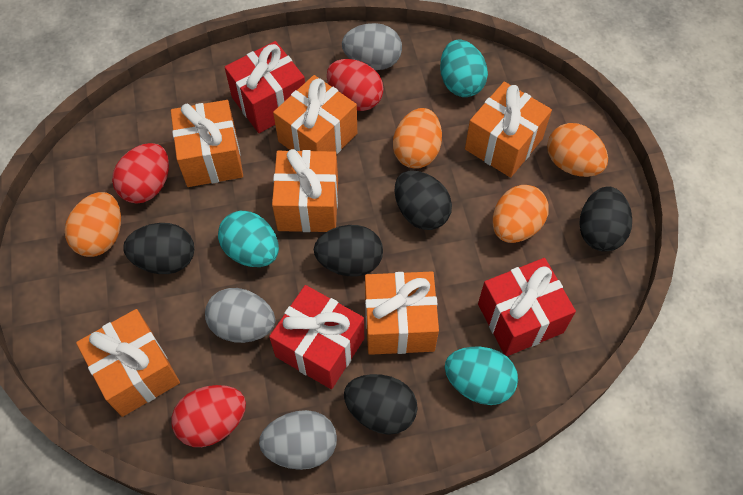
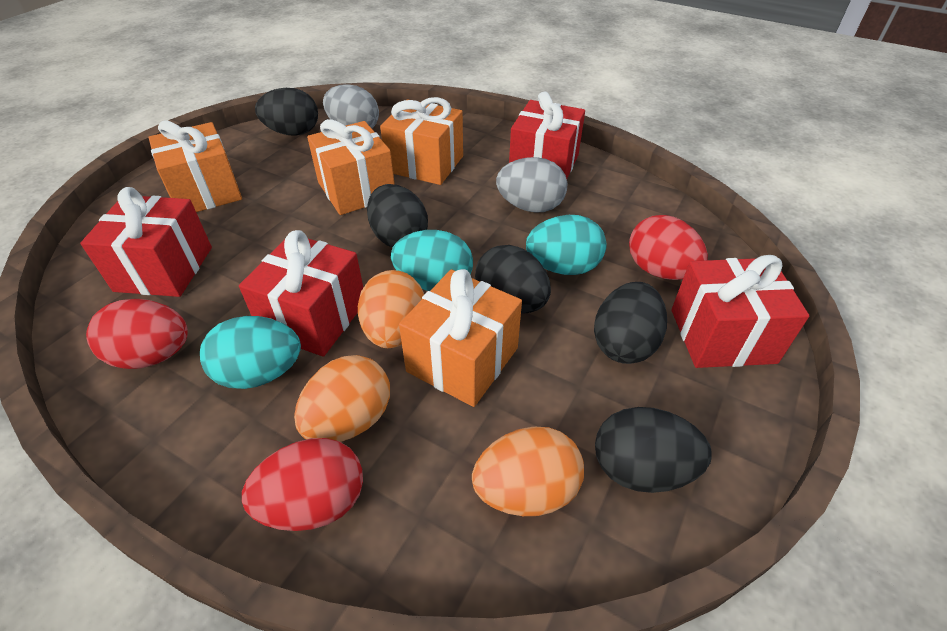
grey egg: [205,288,275,343] [259,410,337,470] [342,23,402,70] = 3 -> [323,84,379,128] [496,157,568,213] = 2
orange egg: [65,192,121,257] [393,108,442,169] [493,185,549,243] [547,123,608,177] = 4 -> [294,355,390,442] [358,270,424,348] [472,427,584,516] = 3
orange gift: [76,309,180,417] [171,100,243,187] [272,149,338,232] [273,75,357,154] [365,271,439,355] [465,82,552,178] = 6 -> [149,120,242,212] [307,119,395,215] [380,97,463,185] [399,269,522,407] = 4
red gift: [225,41,305,133] [269,285,364,389] [478,258,576,356] = 3 -> [80,187,212,297] [239,230,363,357] [509,91,585,179] [671,255,809,368] = 4

